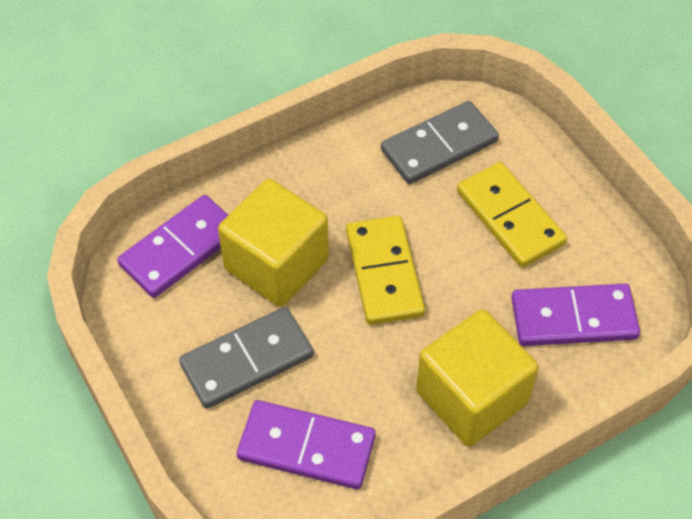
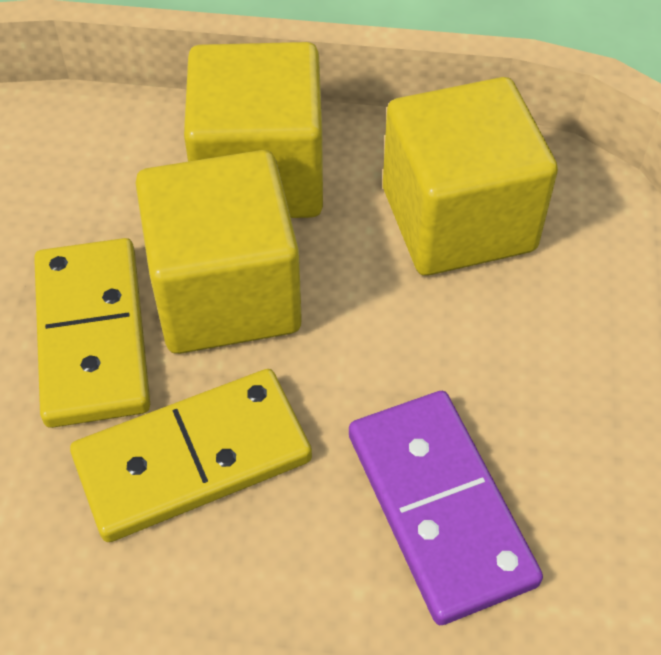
grey domino: [179,307,314,409] [381,101,499,184] = 2 -> none = 0
purple domino: [117,195,228,298] [237,400,376,489] [511,284,640,346] = 3 -> [349,391,543,625] = 1
yellow cube: [218,179,329,307] [416,309,539,447] = 2 -> [135,150,302,354] [184,42,323,218] [383,77,558,276] = 3

